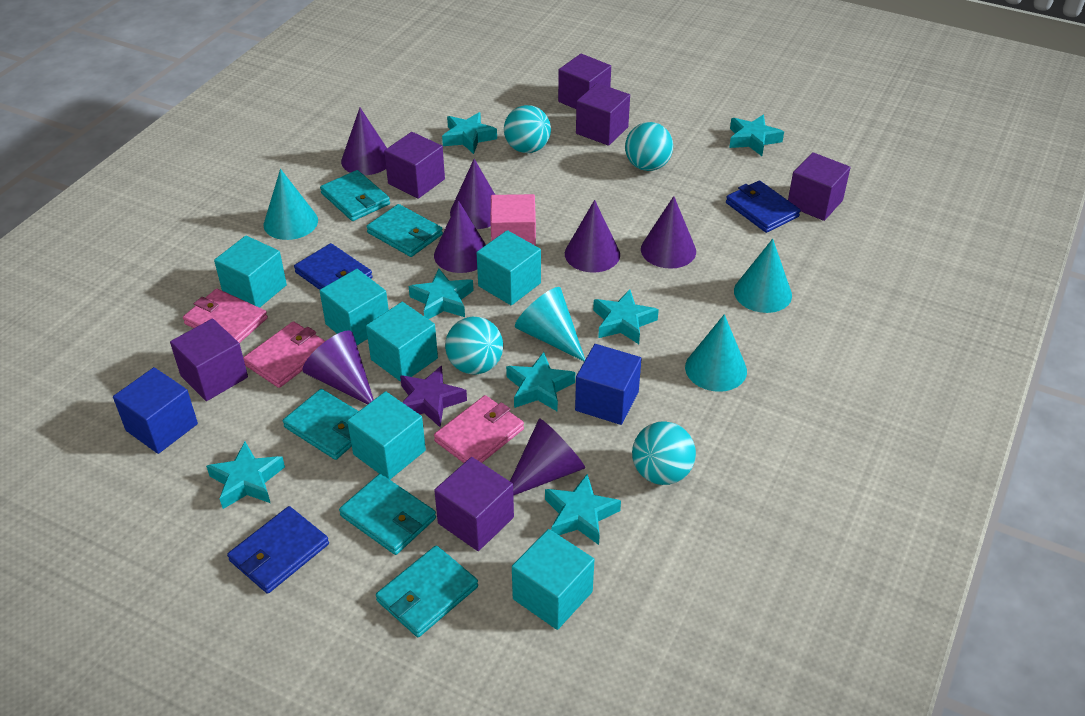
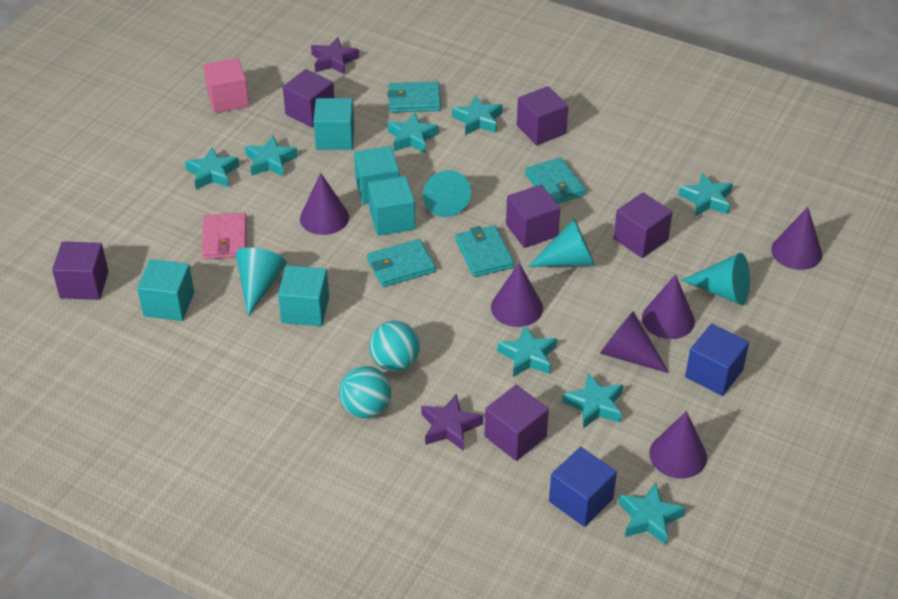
blue wallet: [227,506,329,594] [294,243,373,290] [726,180,801,233] = 3 -> none = 0
pink wallet: [183,289,268,343] [243,321,325,388] [434,395,524,463] = 3 -> [202,213,247,259] = 1
purple cone: [302,330,374,404] [341,108,387,175] [434,200,486,273] [450,159,495,229] [510,418,585,496] [565,200,620,272] [641,196,696,269] = 7 -> [300,173,349,235] [491,263,543,327] [600,311,669,373] [642,274,695,339] [649,411,707,479] [771,207,822,270] = 6
purple star: [400,365,467,427] = 1 -> [311,37,359,74] [421,394,483,451] = 2
turquoise ball: [445,317,503,375] [504,105,551,153] [625,122,673,171] [632,421,696,485] = 4 -> [339,366,391,418] [369,321,420,371] = 2
turquoise cube: [214,236,287,308] [320,269,389,345] [347,391,426,480] [366,302,438,382] [477,230,541,305] [512,529,594,630] = 6 -> [137,259,194,321] [278,265,329,326] [313,98,355,150] [354,146,399,204] [368,176,415,236] = 5
turquoise star: [206,442,285,509] [409,269,474,319] [442,112,497,154] [506,352,575,412] [545,474,621,545] [593,290,659,344] [729,115,784,156] = 7 -> [185,147,239,190] [245,136,298,177] [387,113,439,153] [452,95,502,135] [497,325,557,377] [563,373,623,428] [618,483,685,545] [678,173,733,216] = 8
turquoise wallet: [283,389,359,460] [320,170,390,221] [339,474,436,555] [366,204,443,257] [376,545,478,637] = 5 -> [367,239,436,287] [387,82,441,113] [455,225,514,277] [525,157,586,204] = 4

